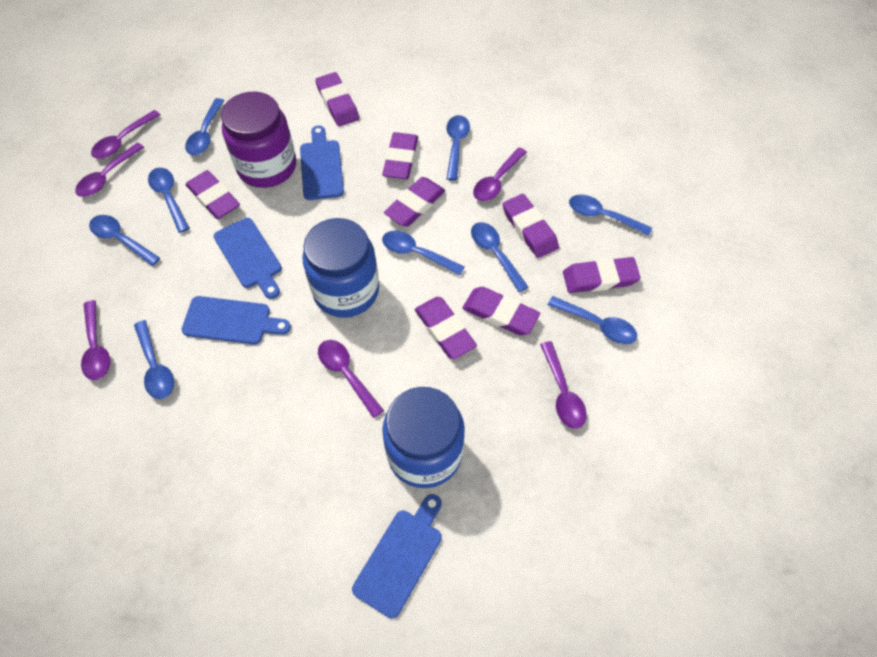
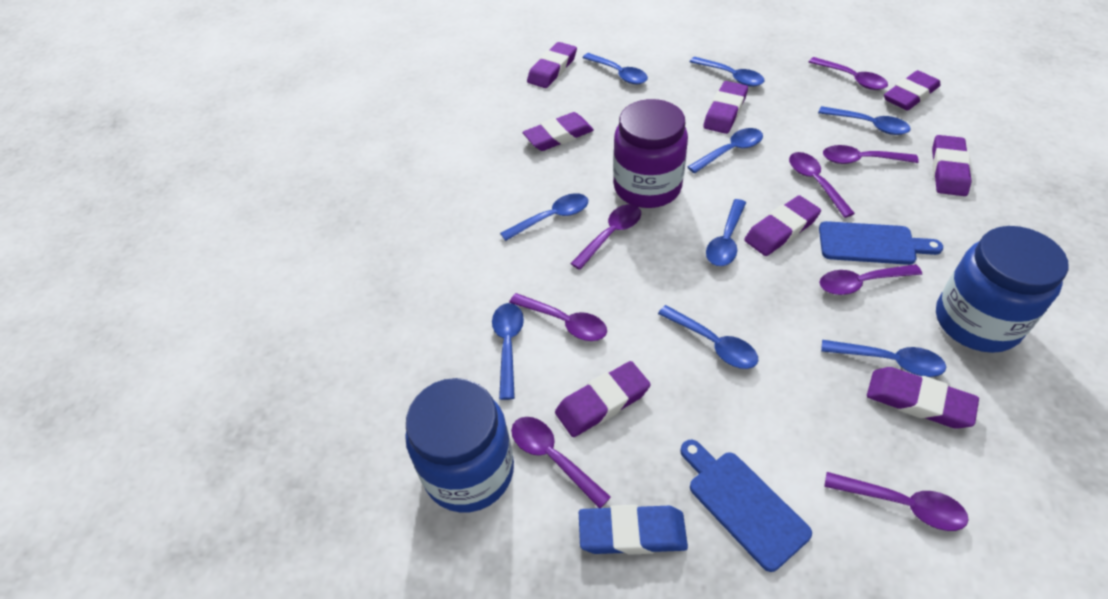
blue cutting board: [182,296,291,345] [214,218,282,299] [300,126,344,200] [352,494,442,619] = 4 -> [680,440,812,572] [819,221,943,265] = 2
blue eraser: none = 0 -> [579,505,688,555] = 1
purple spoon: [75,143,144,197] [81,300,110,380] [91,110,160,159] [318,340,384,418] [473,148,527,201] [540,341,587,429] = 6 -> [509,293,607,341] [511,417,611,508] [570,204,641,270] [789,152,855,218] [809,57,888,90] [819,264,922,295] [823,145,919,164] [824,472,969,531] = 8

